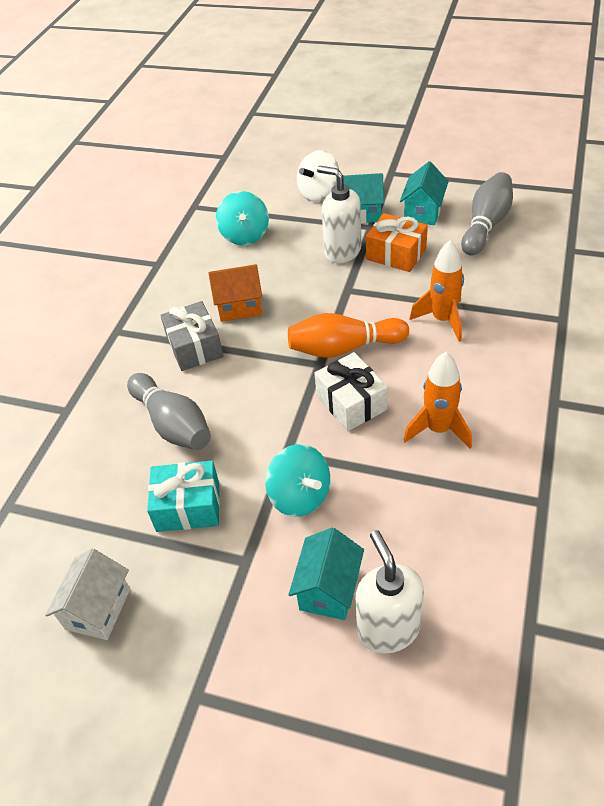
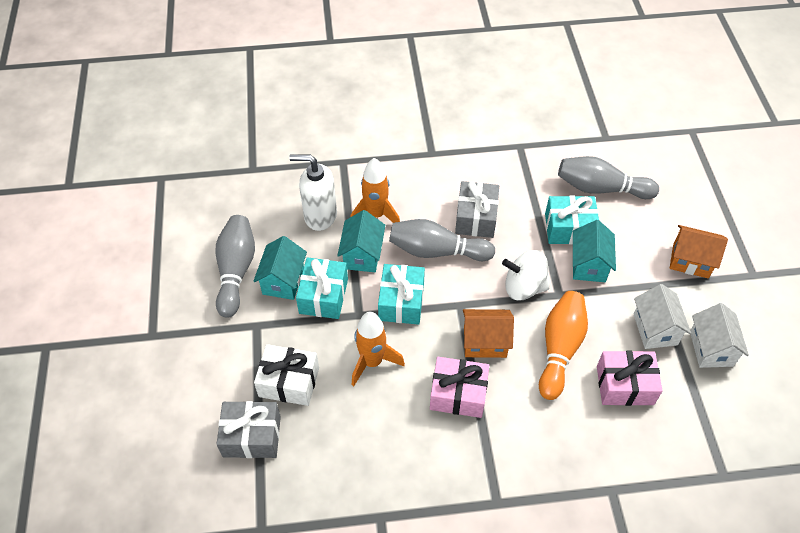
grey bowling pin: [127,373,211,450] [461,172,513,256] = 2 -> [215,215,255,318] [389,219,495,261] [558,156,659,199] = 3
grey gift: [160,301,223,371] = 1 -> [217,401,281,458] [455,181,499,238] = 2
orange gift: [366,213,428,272] = 1 -> none = 0
orange house: [208,264,262,322] = 1 -> [463,309,514,358] [669,225,728,278] = 2
pink gift: none = 0 -> [430,357,489,418] [597,351,663,406] = 2
turquoise gift: [147,461,220,532] = 1 -> [296,257,348,319] [378,264,425,325] [545,196,599,244] = 3
turquoise spinning top: [216,191,269,245] [265,444,330,517] = 2 -> none = 0
white house: [45,549,130,640] = 1 -> [634,284,691,349] [690,303,749,368] = 2
white soap dispenser: [317,166,361,263] [356,530,424,654] = 2 -> [289,154,337,231] = 1

